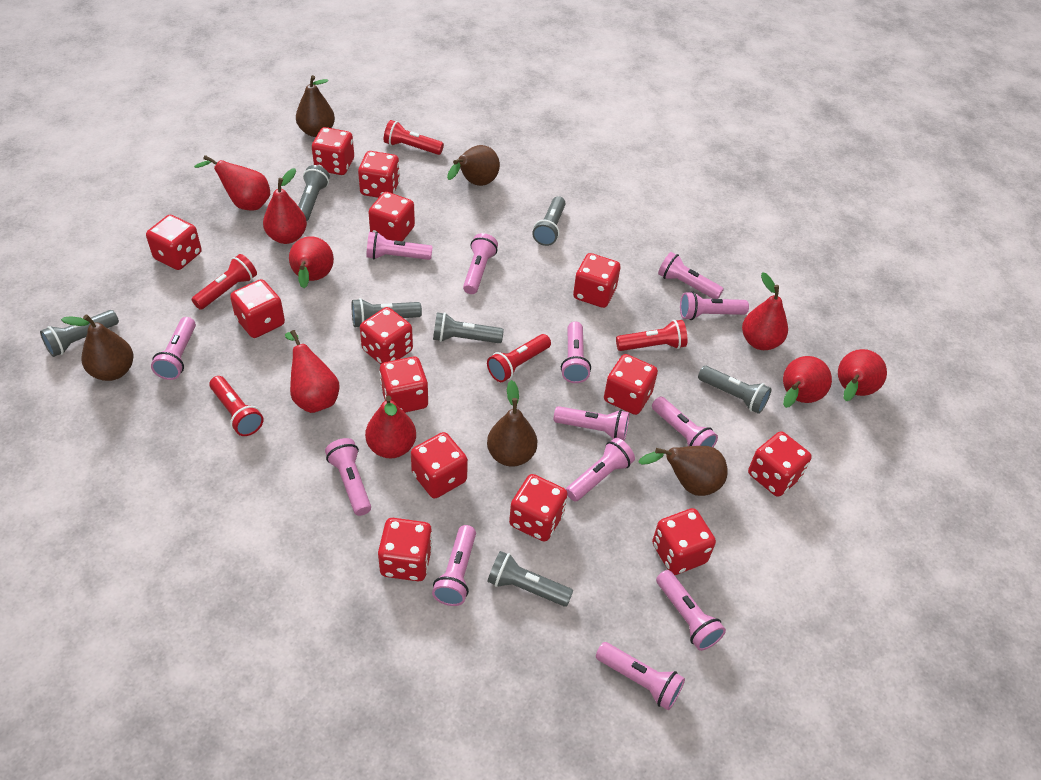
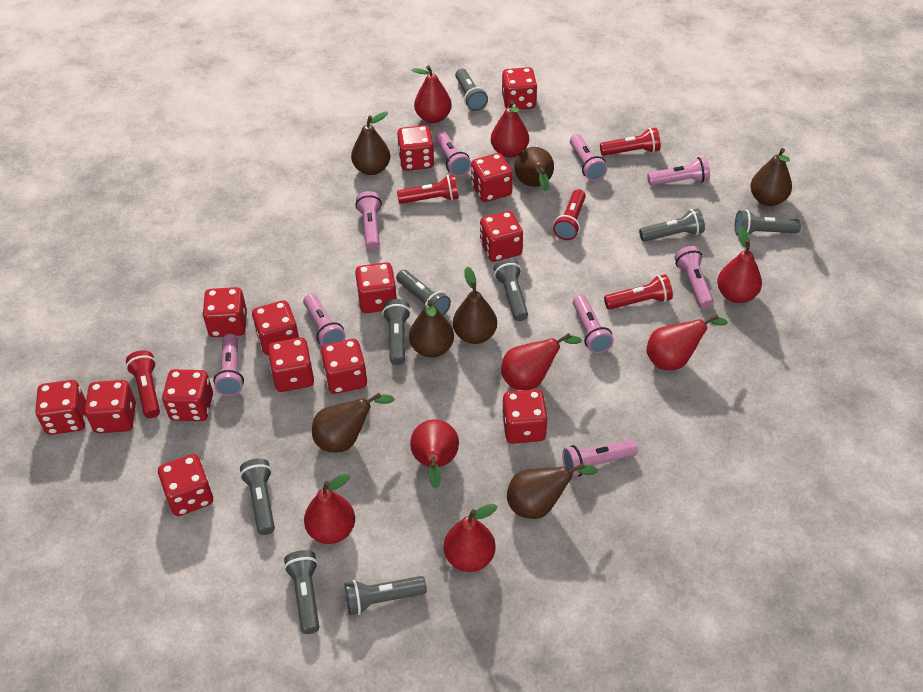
brown pear: [61,314,134,381] [296,75,335,137] [447,145,500,186] [487,380,537,467] [638,446,728,496] = 5 -> [312,393,395,452] [351,111,390,175] [409,300,454,358] [453,267,497,344] [507,463,598,519] [515,147,554,191] [751,148,792,206] = 7
grey flashlight: [40,310,119,357] [298,165,330,221] [351,298,422,327] [433,312,504,343] [487,551,573,607] [532,196,566,246] [698,366,771,414] = 7 -> [240,458,275,535] [284,550,319,634] [345,576,427,615] [382,299,411,365] [396,270,451,315] [455,69,488,111] [493,258,528,321] [639,208,705,242] [735,210,801,235] = 9
pink flashlight: [151,317,196,380] [325,438,371,516] [366,232,433,260] [432,525,476,606] [463,233,498,294] [553,406,629,441] [561,322,591,383] [566,438,635,502] [596,642,685,710] [652,397,718,447] [656,570,726,651] [658,252,724,299] [680,291,749,320] = 13 -> [213,334,244,396] [303,294,346,346] [355,191,382,250] [435,131,471,177] [562,439,638,477] [570,134,608,181] [573,295,614,354] [647,157,710,186] [674,246,714,308] = 9

